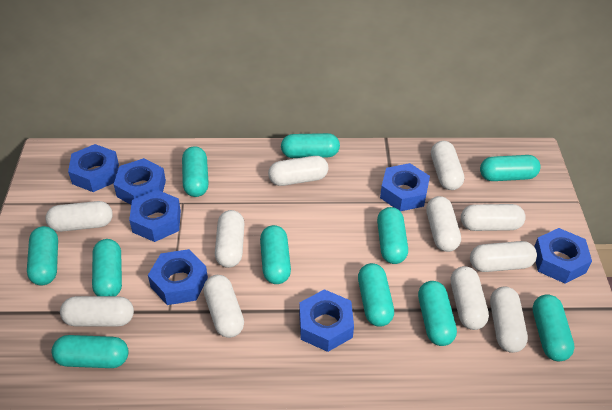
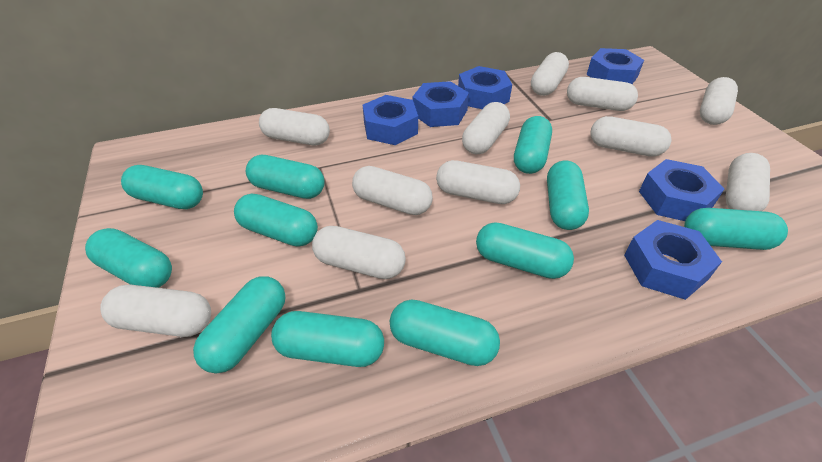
blue nut: [68,144,119,192] [114,158,166,205] [129,190,181,242] [148,249,208,305] [299,289,354,352] [380,163,430,211] [534,228,592,283] = 7 -> [363,95,418,145] [412,81,469,127] [458,66,512,109] [587,48,644,84] [624,220,722,300] [639,159,724,221] = 6

